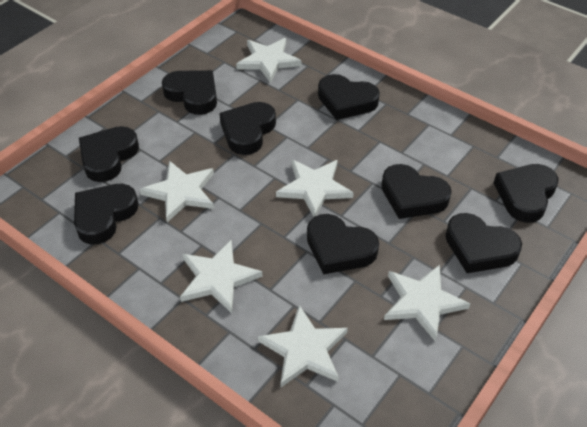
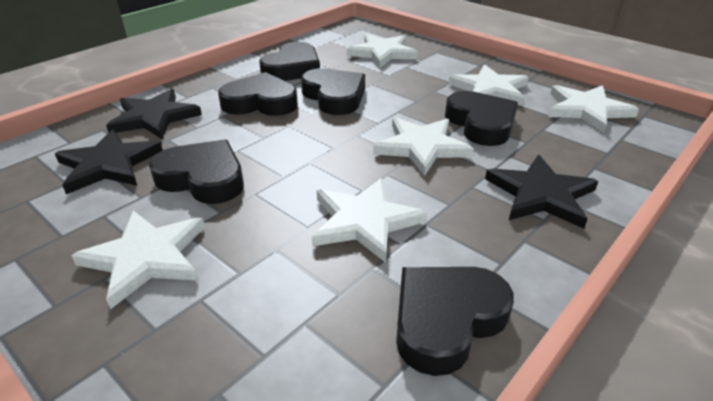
black heart: [74,184,139,244] [79,126,139,182] [162,70,217,115] [219,102,276,155] [307,214,379,274] [318,74,380,120] [381,164,452,219] [445,213,522,273] [494,164,559,223] = 9 -> [149,139,244,204] [218,72,298,116] [259,42,320,81] [301,68,365,115] [396,267,514,376] [445,91,518,146] = 6
black star: none = 0 -> [55,130,163,194] [106,89,202,139] [485,155,598,229] = 3

